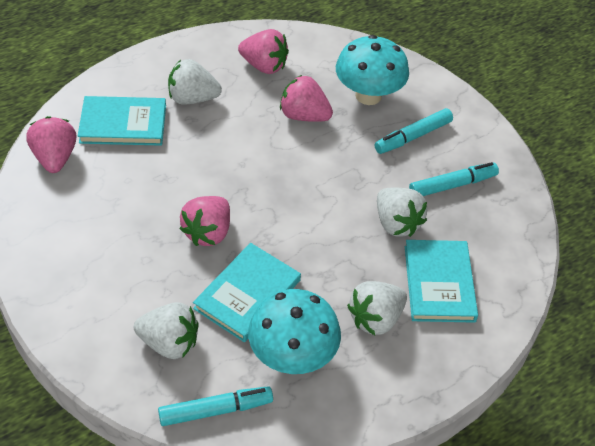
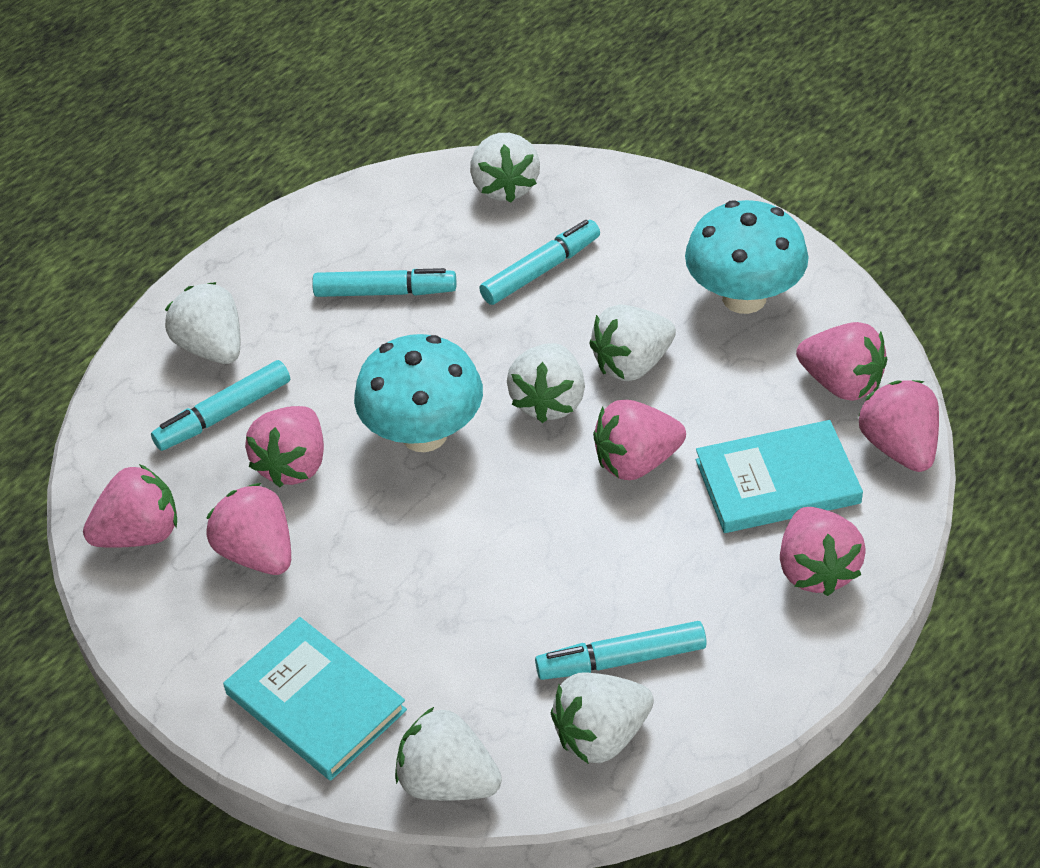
pink strawberry: [26,116,76,173] [180,196,230,246] [238,29,289,74] [280,75,333,122] = 4 -> [83,464,177,548] [206,483,291,575] [245,406,324,487] [593,400,686,480] [780,507,866,596] [796,322,887,401] [859,380,939,472] = 7
turquoise book: [78,96,166,146] [193,243,301,342] [405,240,478,323] = 3 -> [223,617,407,781] [696,420,863,533] = 2
turquoise marker: [158,386,273,426] [375,108,453,154] [409,162,499,196] = 3 -> [151,360,290,451] [312,268,456,297] [479,220,600,305] [535,621,707,680] = 4
white strawberry: [134,302,199,359] [168,59,222,105] [347,281,407,335] [377,187,427,237] = 4 -> [165,282,240,364] [395,706,502,801] [470,133,540,203] [507,343,585,423] [551,672,654,764] [589,305,676,381] = 6

